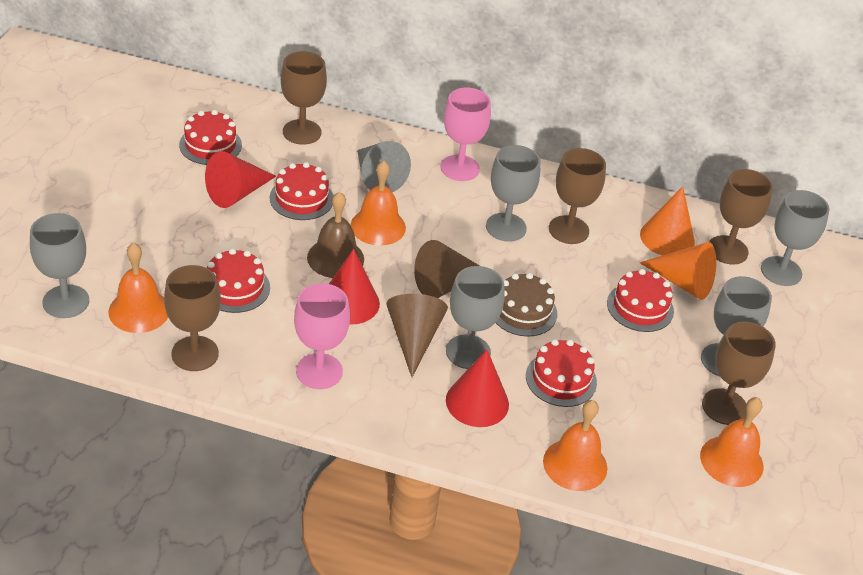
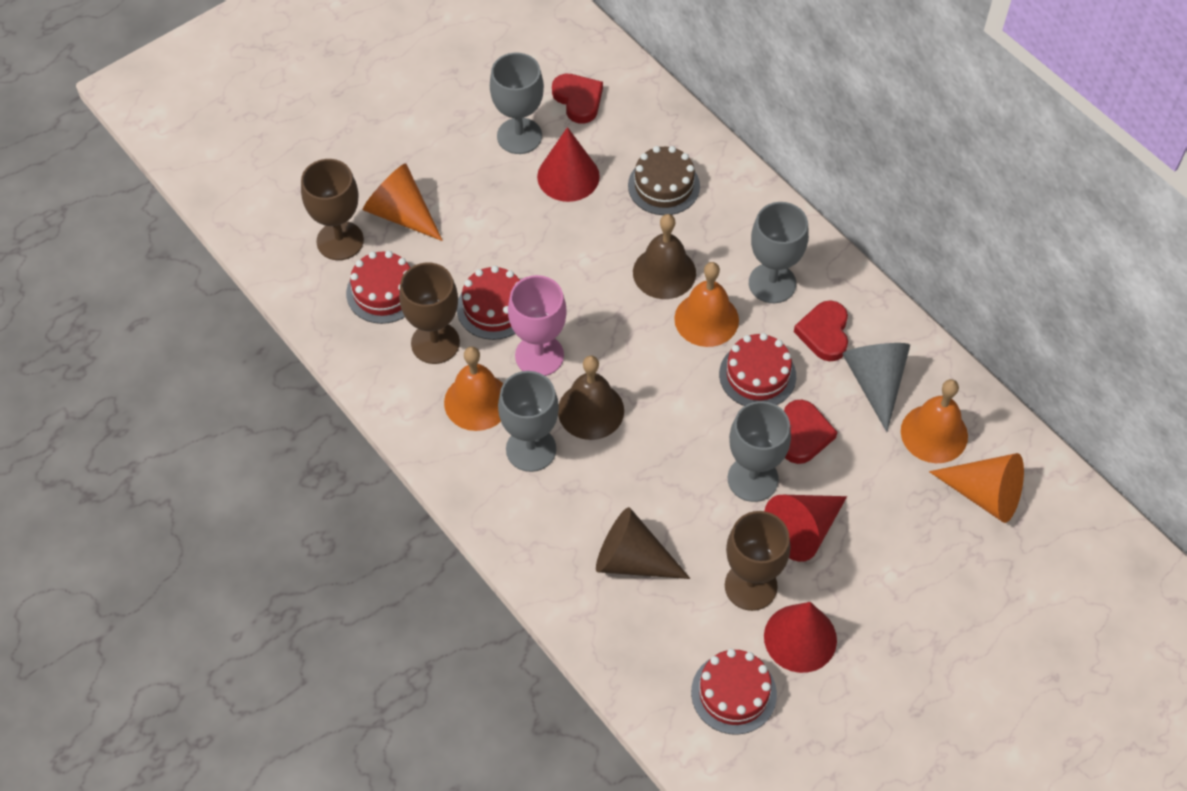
brown bell: [307,192,364,278] = 1 -> [558,356,624,440] [633,214,696,299] = 2
brown cone: [386,294,448,377] [414,240,480,298] = 2 -> [596,507,691,579] = 1
brown goblet: [164,265,221,371] [281,51,327,145] [549,148,606,244] [702,322,776,425] [709,169,773,265] = 5 -> [301,159,364,260] [399,262,460,364] [725,511,790,611] = 3
grey goblet: [30,213,89,318] [446,266,505,369] [486,145,540,242] [701,276,772,376] [761,190,829,286] = 5 -> [490,53,544,154] [498,371,559,472] [728,401,791,502] [749,202,809,303] = 4
orange bell: [109,243,168,333] [351,161,406,246] [543,400,607,491] [700,397,764,487] = 4 -> [444,346,503,431] [674,262,739,347] [901,379,968,463] = 3
pink goblet: [294,283,350,389] [441,88,491,181] = 2 -> [508,275,567,376] = 1
red cake: [179,110,242,165] [207,248,270,313] [270,162,333,220] [526,339,597,407] [607,269,674,332] = 5 -> [346,251,410,324] [457,266,520,340] [691,649,777,735] [719,333,796,406] = 4
red heart: none = 0 -> [552,74,603,124] [784,400,837,464] [794,300,848,361] = 3

